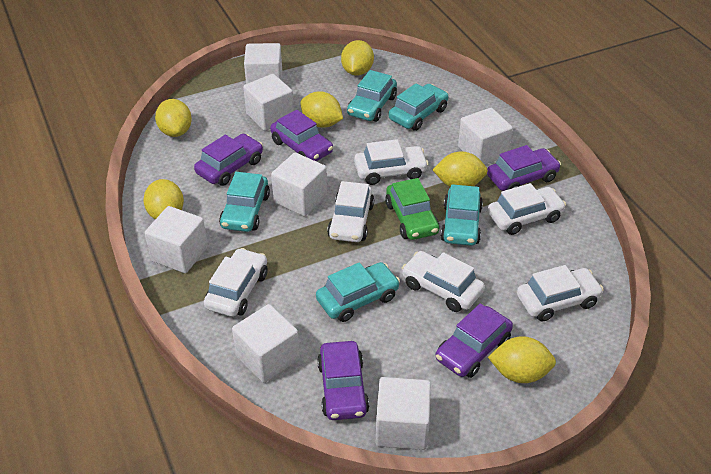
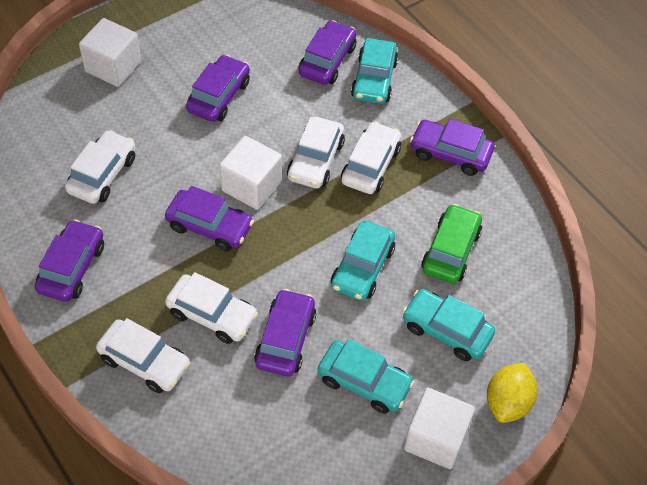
purple car: [194,134,263,186] [270,110,333,161] [317,341,369,420] [435,304,513,378] [487,145,561,191] = 5 -> [35,219,104,302] [165,186,254,251] [186,55,250,122] [254,289,316,377] [298,20,356,85] [410,119,494,176] = 6
turquoise car: [219,172,270,232] [316,262,400,322] [347,70,397,122] [389,83,448,131] [441,184,483,246] = 5 -> [318,339,414,414] [331,221,395,301] [351,38,399,104] [402,289,495,361] = 4
white car: [204,248,268,317] [327,181,374,242] [354,139,429,185] [402,251,485,312] [488,183,566,235] [517,265,604,322] = 6 -> [65,130,135,204] [96,318,190,393] [165,272,258,344] [287,117,345,188] [341,121,401,194] = 5
white cube: [145,206,208,273] [232,304,300,383] [243,74,294,131] [244,43,282,84] [271,153,327,216] [376,377,431,450] [458,108,513,165] = 7 -> [79,18,141,87] [219,136,282,210] [404,388,475,469] = 3
yellow lemon: [143,179,184,219] [155,99,192,137] [301,91,343,128] [341,40,374,76] [433,151,488,187] [488,336,556,383] = 6 -> [487,363,537,423] = 1

